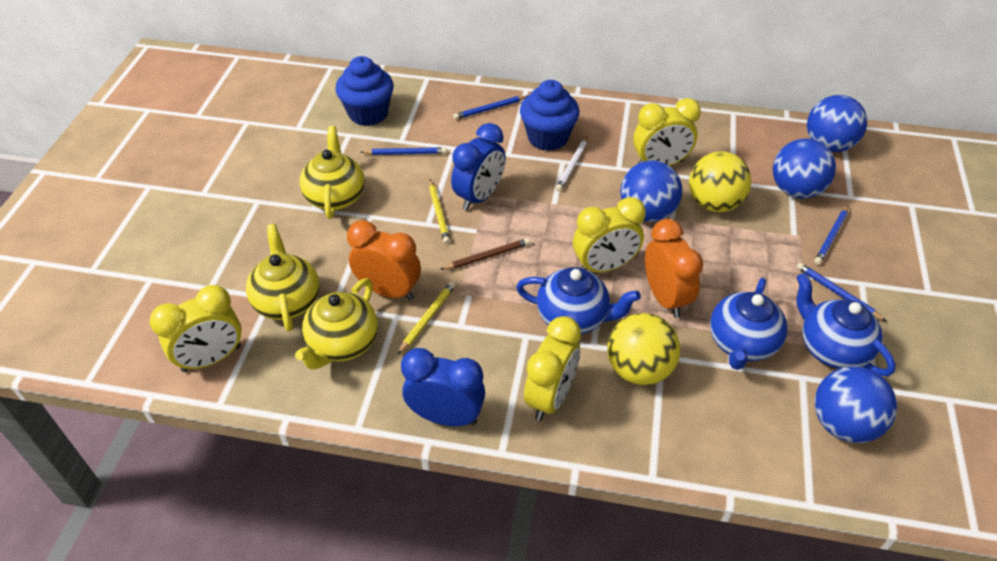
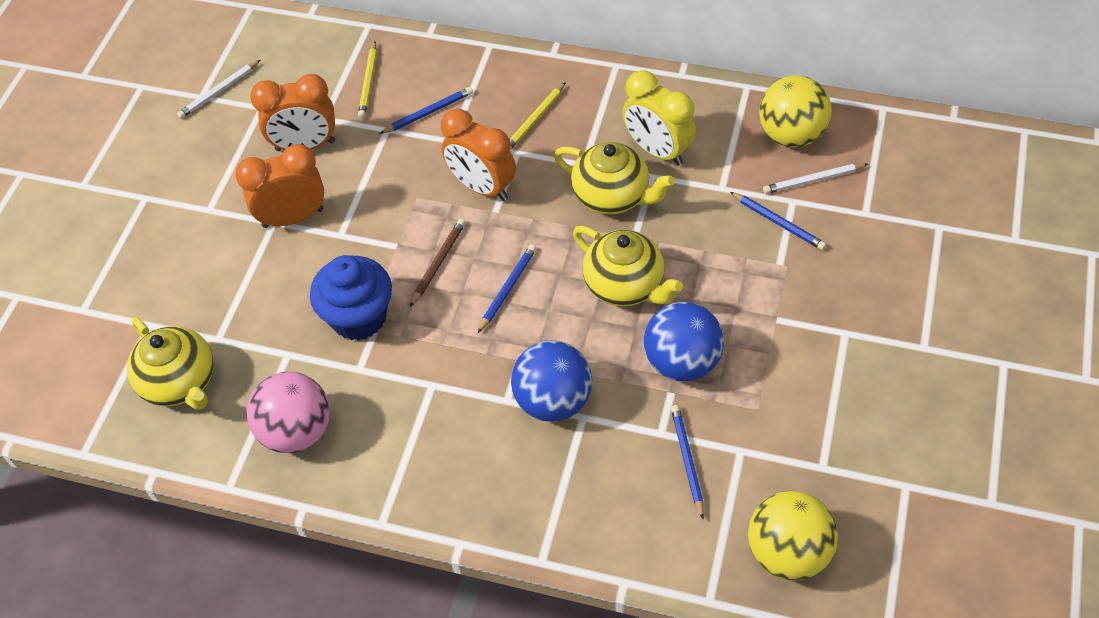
blue ball: [620,160,682,222] [773,139,836,199] [807,95,867,152] [815,366,897,443] = 4 -> [511,340,592,422] [644,302,724,382] = 2
blue clock: [401,348,485,426] [451,123,506,211] = 2 -> none = 0
blue cupcake: [335,56,394,126] [520,80,579,151] = 2 -> [310,255,392,340] = 1
blue teapot: [516,267,641,334] [710,278,788,370] [796,273,896,376] = 3 -> none = 0
orange clock: [347,220,421,301] [645,219,703,318] = 2 -> [235,144,324,228] [250,74,335,151] [440,109,516,201] = 3
pink ball: none = 0 -> [247,372,330,453] = 1
white pencil: [556,136,588,191] = 1 -> [177,60,260,119] [763,163,868,194] = 2
yellow clock: [149,285,242,372] [524,316,581,421] [573,197,646,272] [633,98,701,166] = 4 -> [622,71,696,166] = 1

